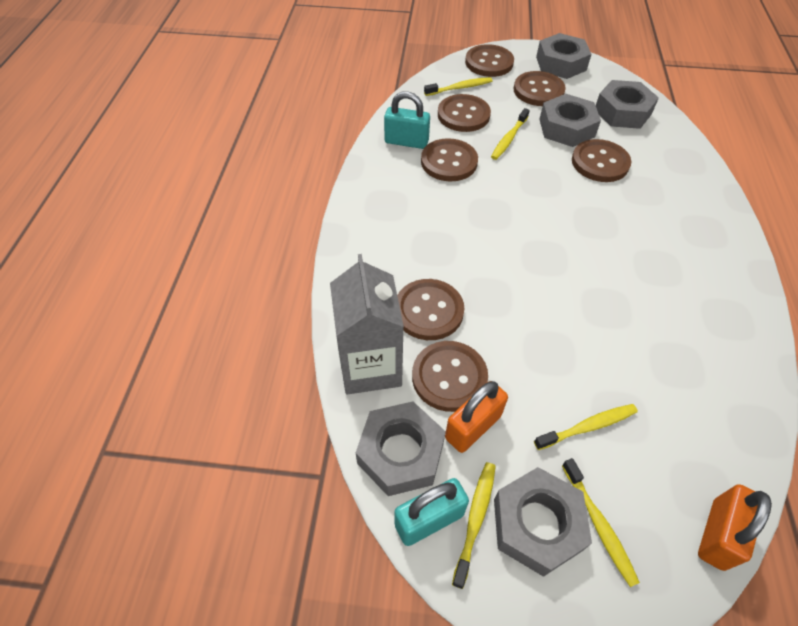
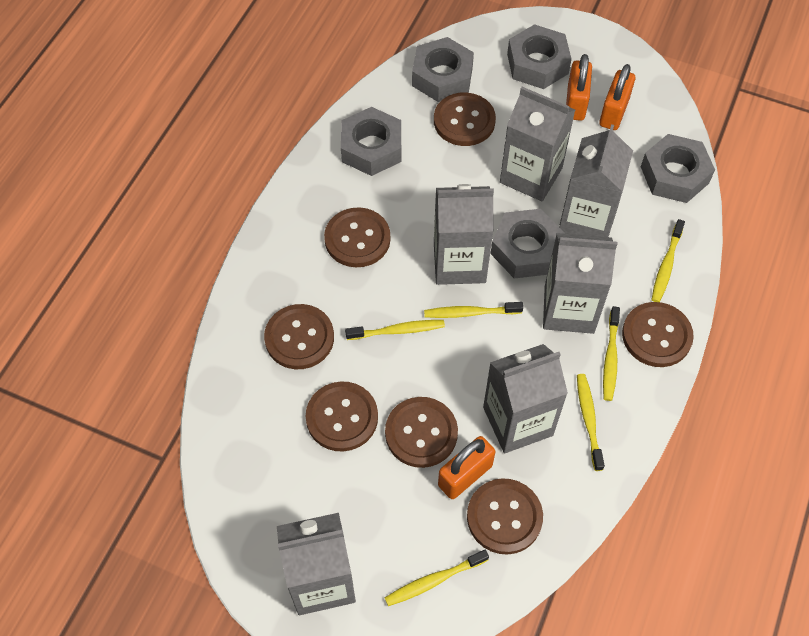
grey carton: [330,254,404,395] = 1 -> [277,513,356,615] [434,184,494,285] [483,344,568,453] [500,87,575,201] [543,233,617,334] [559,124,633,237] = 6
orange padlock: [445,381,508,453] [698,484,772,571] = 2 -> [438,436,495,499] [566,54,592,121] [599,64,635,130] = 3
turquoise padlock: [384,91,430,149] [395,478,469,546] = 2 -> none = 0
yellow toothbrush: [424,77,492,96] [452,462,496,589] [491,108,530,160] [534,404,638,450] [562,458,640,587] = 5 -> [345,320,445,340] [385,550,489,606] [424,302,523,318] [577,374,605,471] [603,306,620,401] [652,219,685,302] = 6

